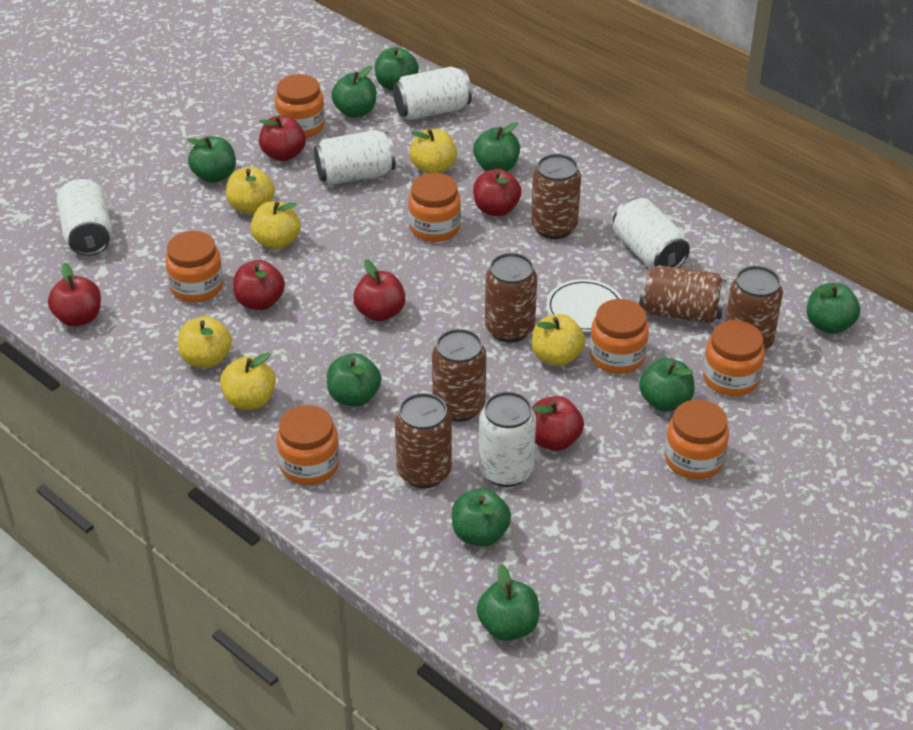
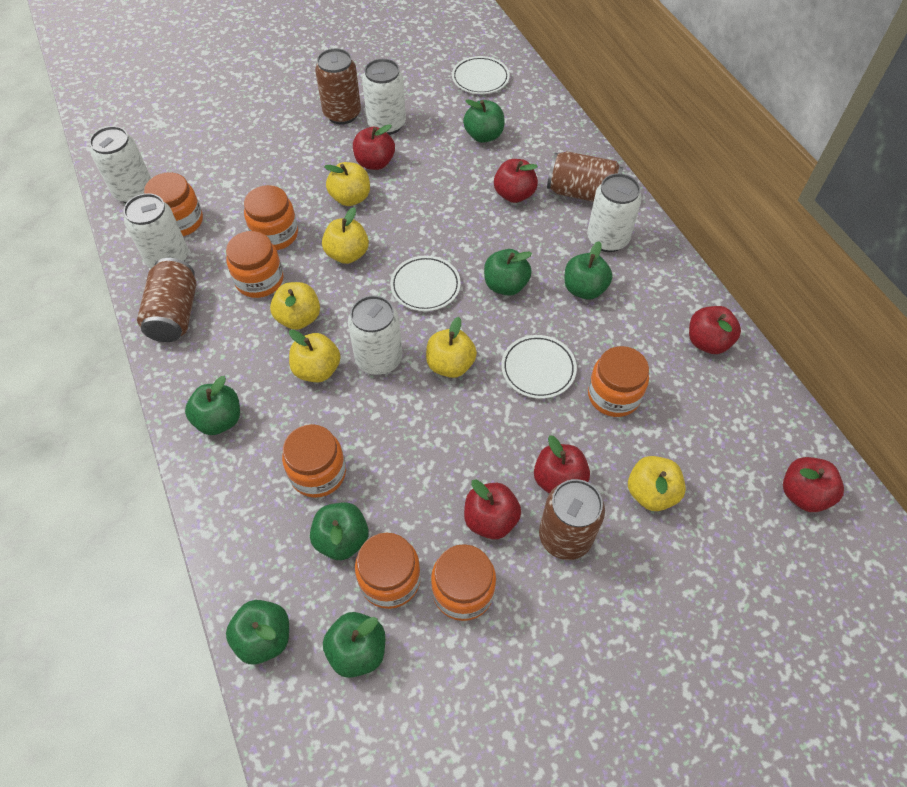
brown can: [395,393,452,488] [432,329,486,422] [485,253,537,343] [531,154,581,239] [639,265,727,323] [725,266,783,350] = 6 -> [137,258,197,342] [315,48,361,124] [539,479,605,560] [547,151,623,202] = 4
green apple: [187,136,236,183] [327,353,381,406] [331,66,376,118] [375,47,419,91] [452,488,511,546] [473,122,520,171] [477,564,539,641] [639,358,694,412] [807,283,860,334] = 9 -> [185,376,240,435] [226,600,289,664] [310,503,369,560] [323,612,385,678] [463,99,504,143] [484,249,532,296] [564,241,613,300] = 7
white plate: [546,279,622,332] = 1 -> [390,256,461,311] [452,56,510,94] [501,335,577,399] = 3

